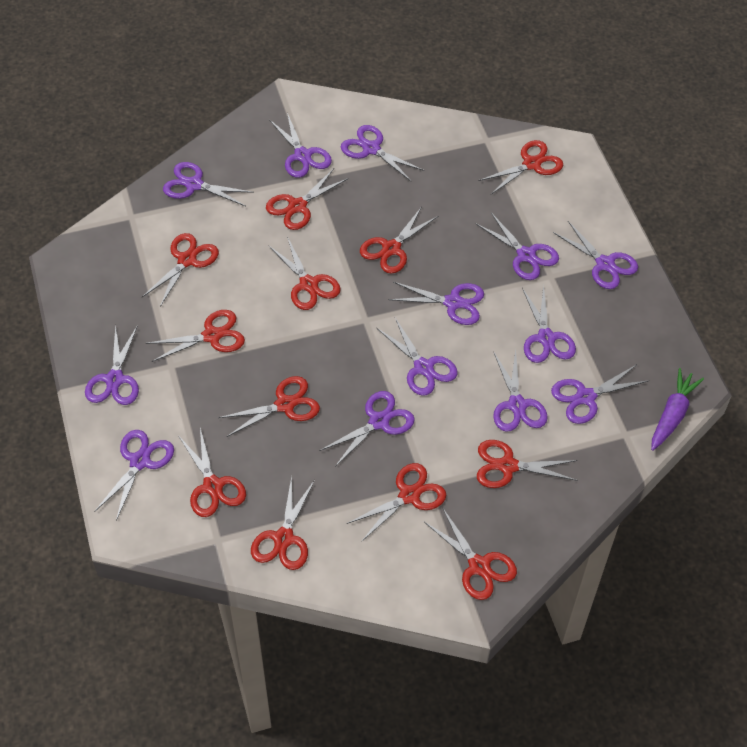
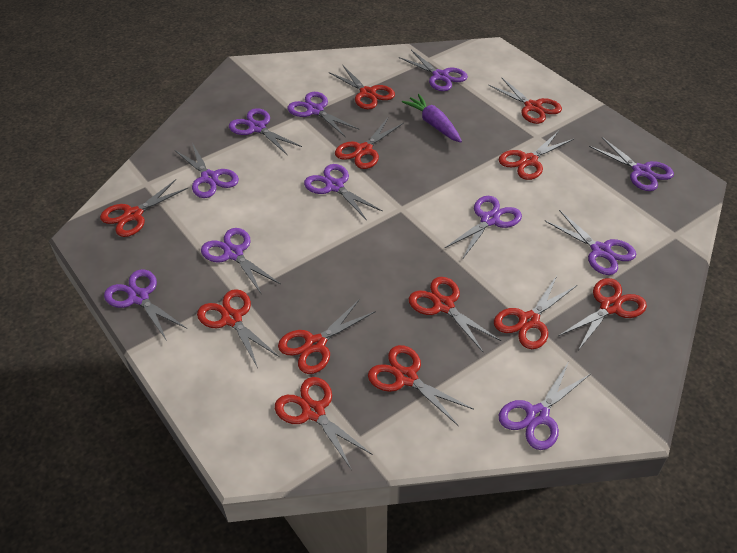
purple scissors: [85,324,139,405] [94,430,174,521] [163,162,254,206] [270,113,332,178] [320,391,415,467] [341,125,424,182] [377,318,458,396] [389,282,484,325] [476,213,559,280] [493,349,548,432] [522,284,576,363] [551,364,648,424] [553,221,638,289] = 13 -> [104,269,187,341] [175,143,239,198] [201,228,281,295] [229,108,302,155] [287,92,360,137] [304,164,382,220] [399,50,468,91] [445,196,522,260] [499,361,591,450] [545,210,636,275] [589,137,674,191] = 11

